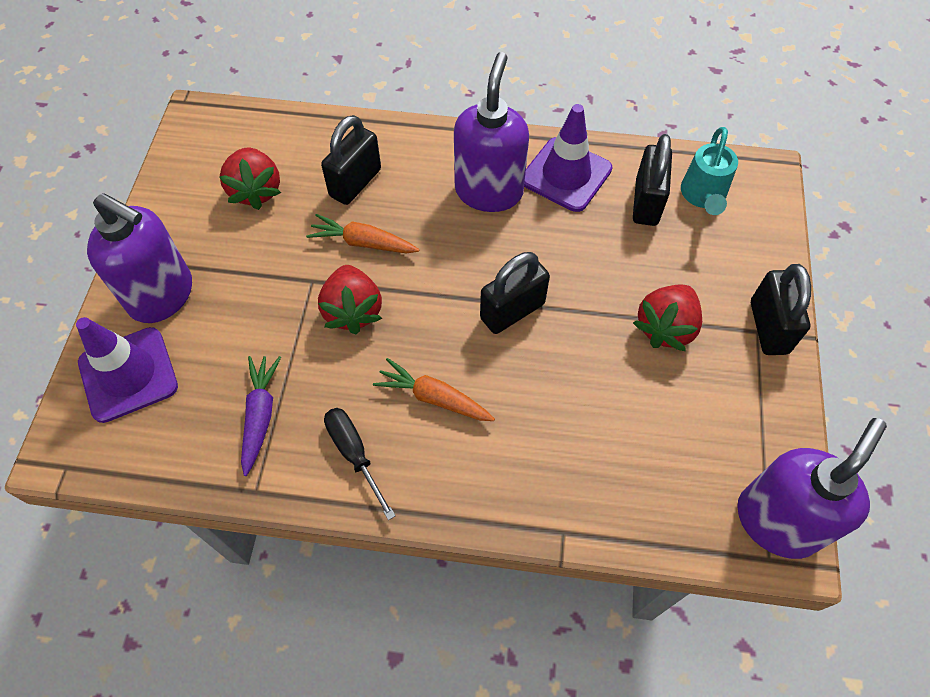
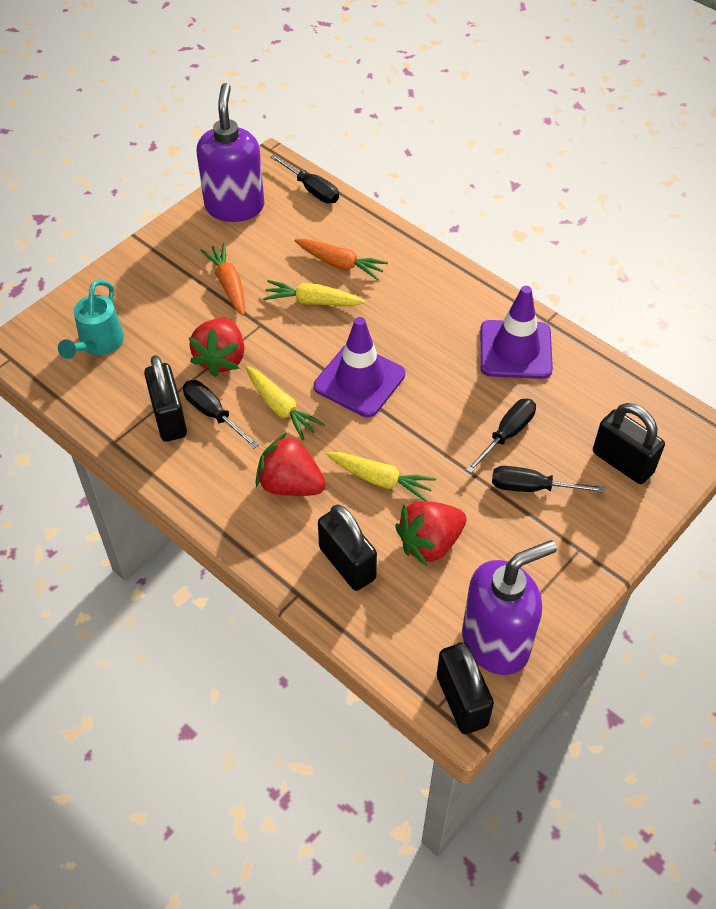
black screwdriver: [324,408,396,520] = 1 -> [183,380,259,448] [270,154,339,204] [466,398,536,473] [492,466,605,493] = 4
purple carrot: [241,356,281,476] = 1 -> none = 0
purple soap dispenser: [87,193,192,323] [454,52,529,212] [737,418,887,559] = 3 -> [196,83,264,222] [462,540,557,675] = 2
yellow carrot: none = 0 -> [246,366,325,440] [263,280,365,306] [326,452,436,501] = 3

